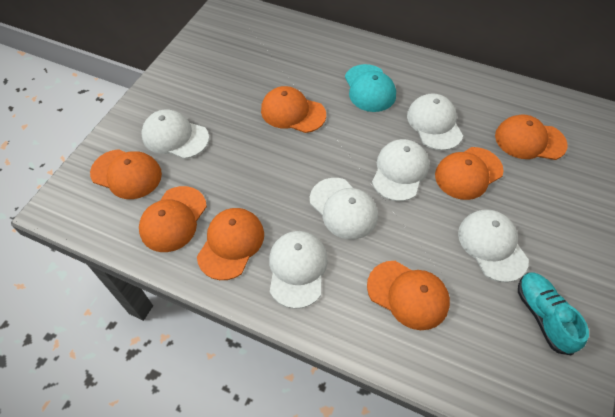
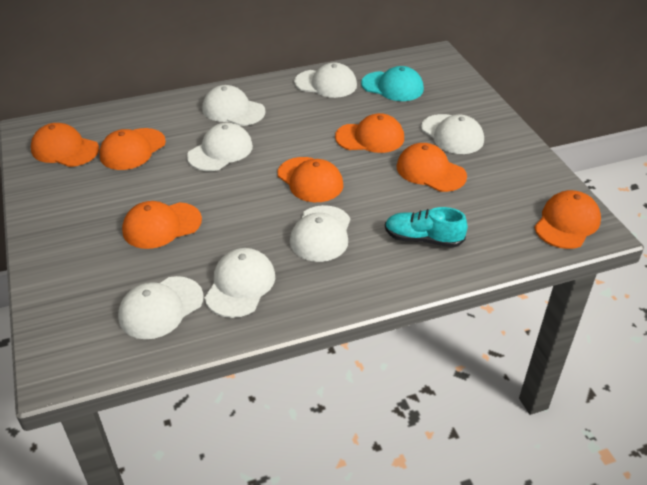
white cap: [141,110,209,159] [269,231,328,309] [310,178,378,240] [372,139,429,201] [407,93,463,151] [458,209,529,282] = 6 -> [118,276,203,339] [187,123,253,171] [202,85,266,126] [205,248,275,318] [290,205,350,262] [294,63,357,98] [421,114,484,154] = 7

